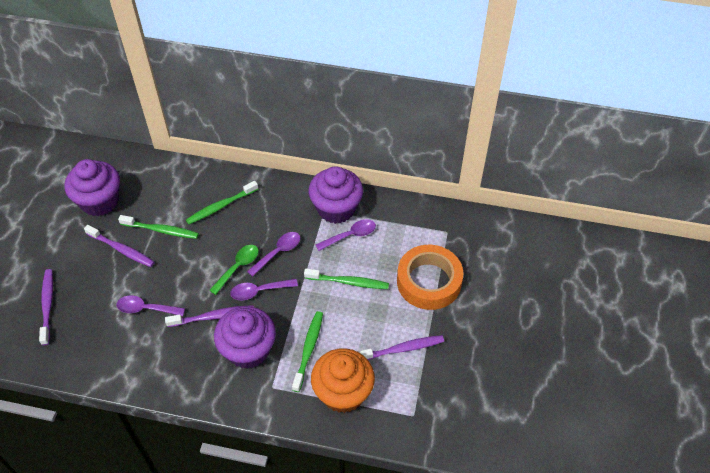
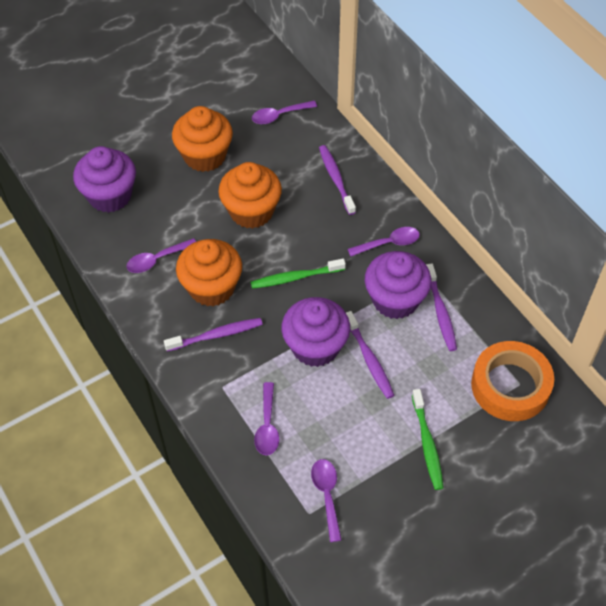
green spoon: [209,245,259,295] = 1 -> none = 0
green toothbrush: [118,215,199,239] [186,181,258,225] [292,311,323,392] [304,269,389,289] = 4 -> [250,258,346,289] [412,389,444,490] = 2
orange cupcake: [311,348,375,413] = 1 -> [172,106,233,172] [176,239,242,306] [218,162,282,229] = 3
purple spoon: [116,296,185,316] [230,279,298,301] [247,232,300,277] [315,219,376,251] = 4 -> [126,238,196,273] [252,101,317,124] [254,382,279,456] [311,459,342,542] [348,227,420,257] = 5

